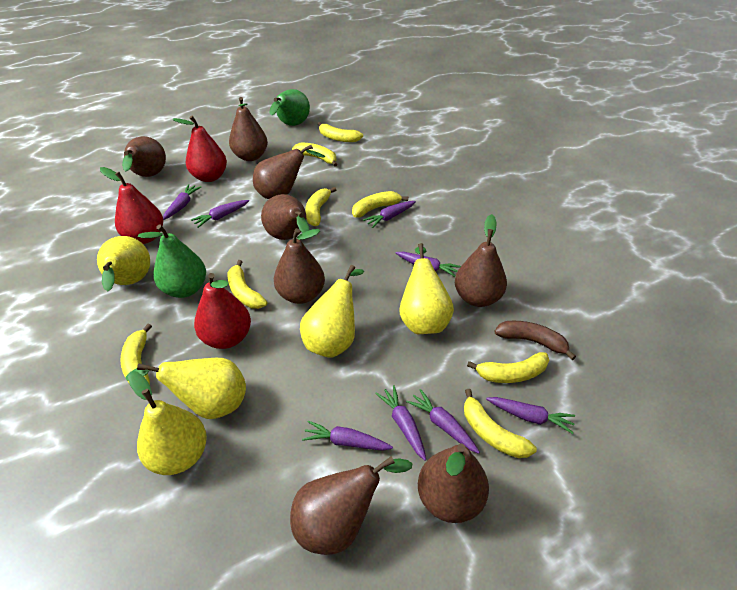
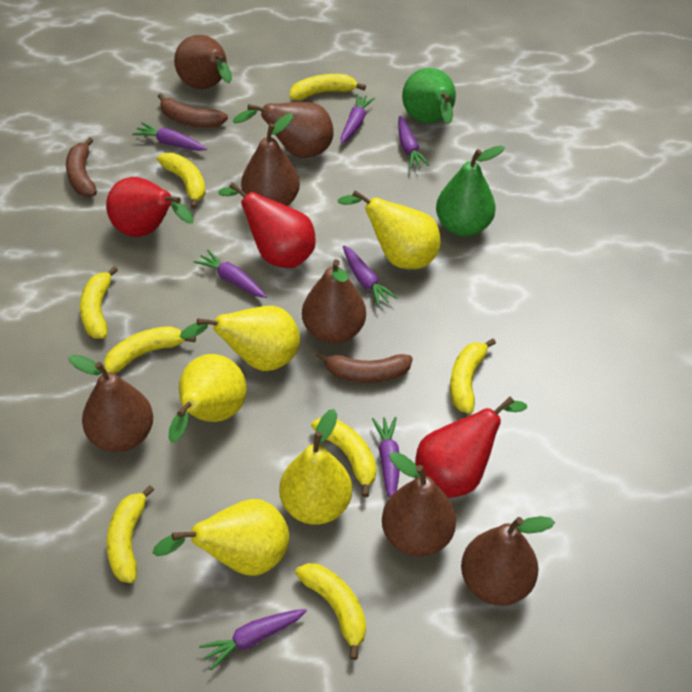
brown banana: [494,321,576,360] = 1 -> [66,137,97,197] [157,93,228,128] [316,351,413,383] = 3
brown pear: [122,136,166,177] [229,97,268,161] [253,145,325,199] [261,194,310,240] [274,228,325,304] [290,456,413,555] [418,444,489,523] [455,214,507,307] = 8 -> [69,355,153,452] [174,35,232,89] [232,102,334,158] [241,113,300,206] [302,259,366,344] [382,452,456,557] [461,516,555,606] = 7
purple carrot: [163,184,201,220] [191,200,249,228] [302,421,393,451] [363,201,416,228] [375,385,426,461] [396,252,461,277] [406,389,480,454] [486,397,575,434] = 8 -> [133,122,207,151] [194,250,267,298] [199,609,307,670] [341,94,375,144] [343,245,397,307] [372,417,400,498] [398,116,430,169] = 7

